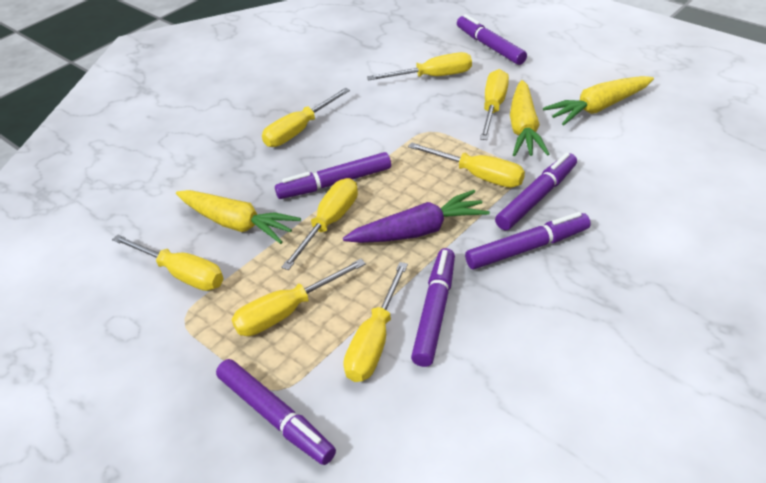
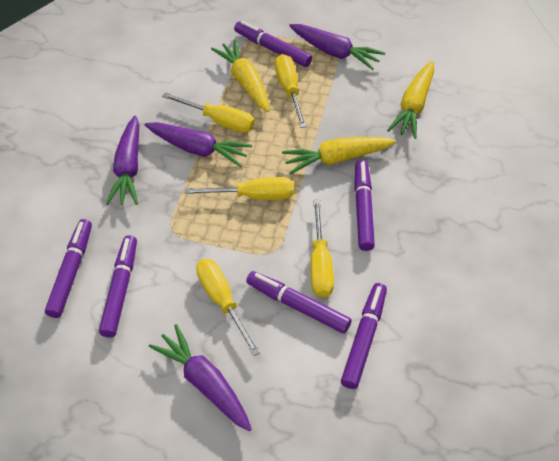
purple carrot: [343,190,490,243] = 1 -> [106,116,139,205] [144,122,252,167] [149,324,252,431] [289,24,385,70] = 4
yellow screwdriver: [112,235,223,291] [231,259,366,336] [262,88,350,147] [281,178,358,270] [343,262,408,382] [367,52,472,81] [408,142,525,187] [480,69,509,140] = 8 -> [162,92,254,133] [185,177,294,200] [196,259,260,356] [275,54,307,128] [311,199,334,298] = 5

